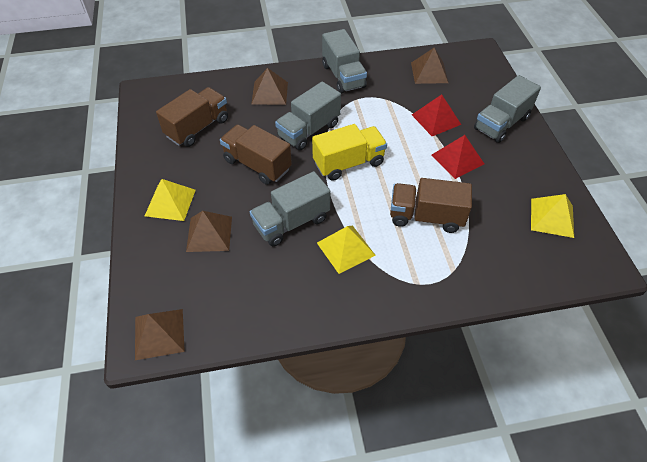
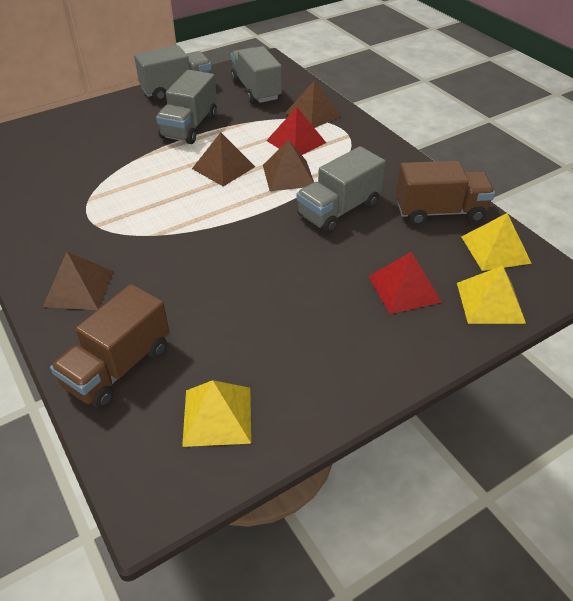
brown truck: [156,87,228,147] [220,125,292,185] [390,178,472,233] = 3 -> [50,284,169,409] [396,161,495,225] = 2
yellow truck: [312,124,387,180] = 1 -> none = 0

